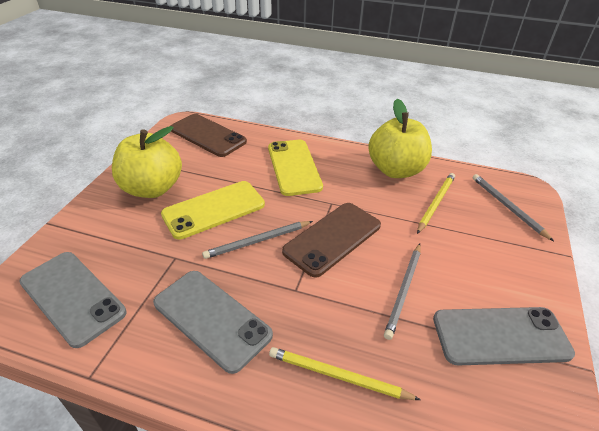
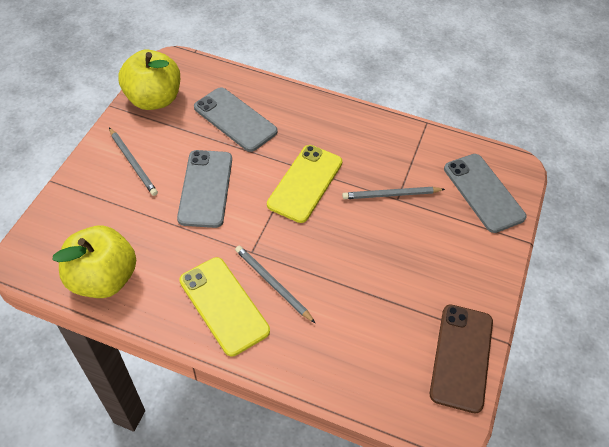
brown phone: [171,114,247,157] [282,203,381,278] = 2 -> [430,304,493,413] = 1
yellow pencil: [269,347,421,400] [417,173,455,234] = 2 -> none = 0

